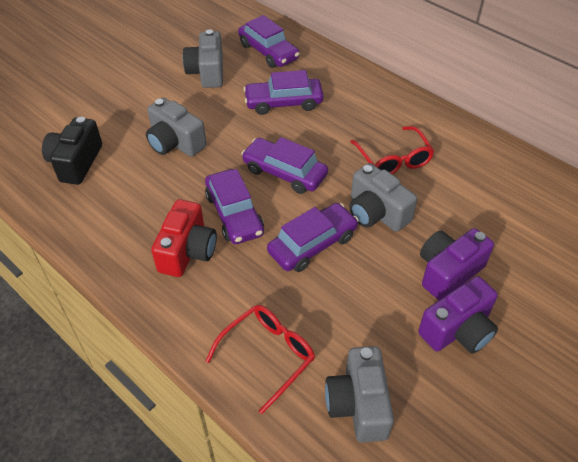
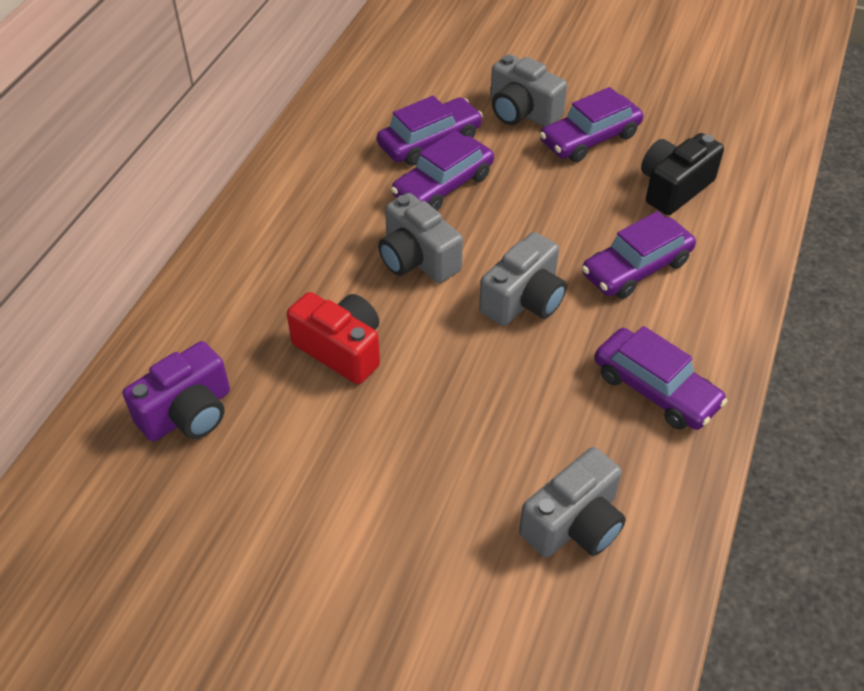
purple camera: [418,276,498,354] [420,228,494,300] = 2 -> [123,341,230,442] = 1
red glasses: [205,305,315,414] [350,126,435,174] = 2 -> none = 0

